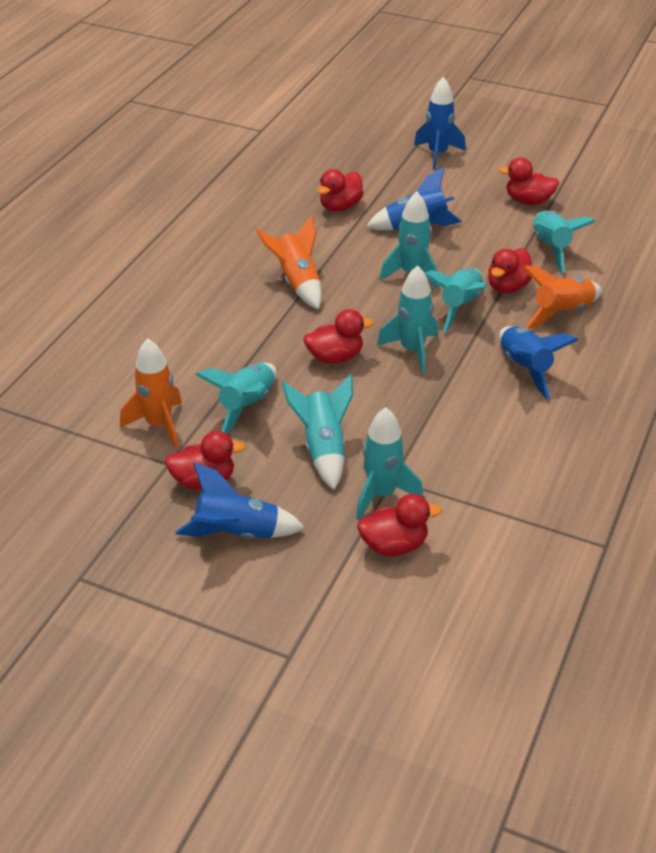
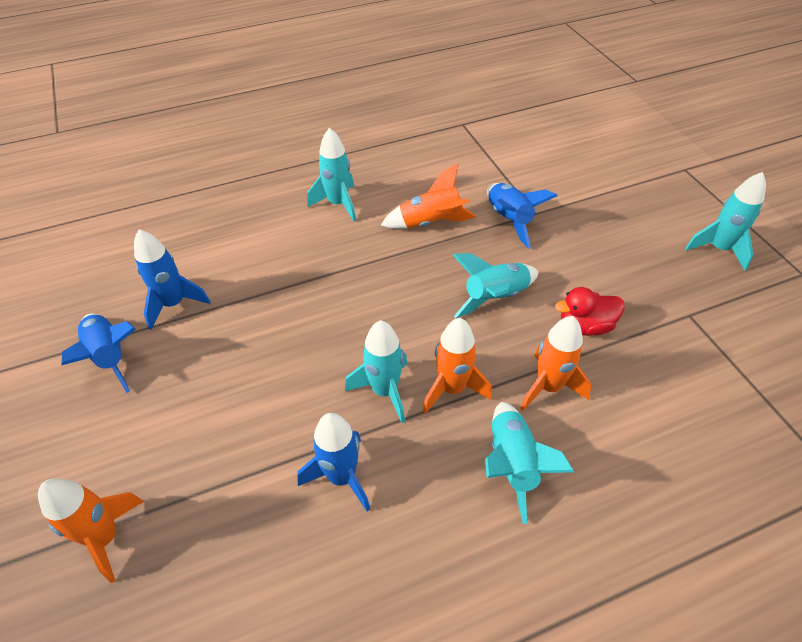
orange rocket: [120,339,182,449] [256,215,322,310] [522,265,602,329] = 3 -> [38,478,144,583] [381,163,476,229] [422,318,492,414] [520,316,591,411] = 4
red duck: [165,431,245,490] [304,309,374,364] [317,169,364,211] [357,494,442,556] [488,248,532,293] [498,157,559,205] = 6 -> [555,287,625,336] = 1
turquoise rocket: [196,363,277,433] [282,374,353,490] [356,407,423,520] [377,266,438,374] [380,192,439,289] [425,267,487,333] [533,211,595,273] = 7 -> [308,127,356,222] [345,320,407,423] [453,253,539,318] [485,402,574,524] [685,172,766,270] = 5

